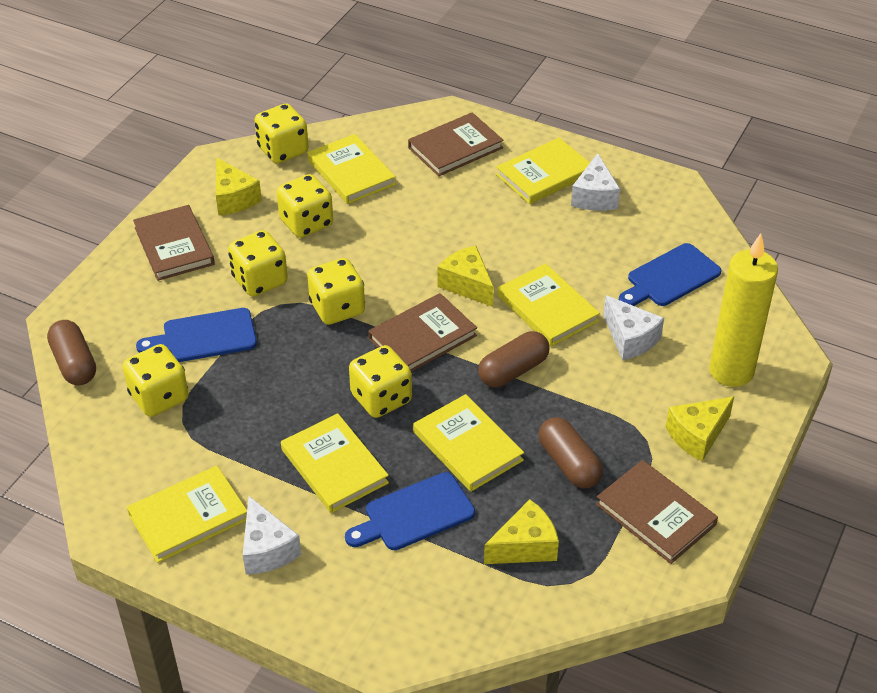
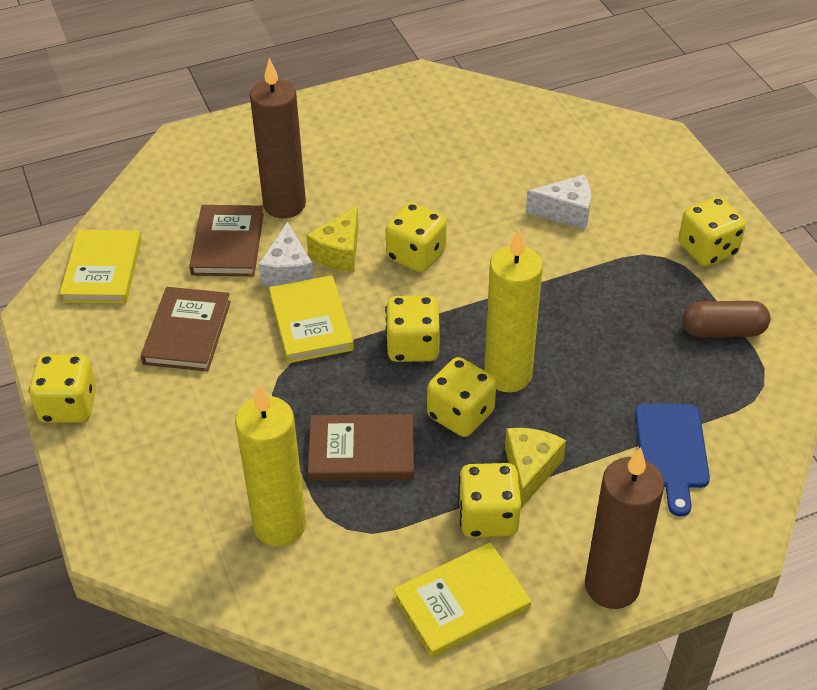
blue cutting board: [136,308,257,362] [345,472,475,550] [619,243,721,306] = 3 -> [635,403,710,517] = 1
brown book: [133,205,215,281] [368,293,477,372] [408,112,504,176] [596,460,718,564] = 4 -> [141,287,231,372] [189,205,264,276] [308,414,414,481] = 3
brown candle: none = 0 -> [250,58,306,218] [585,447,664,609] = 2
brown capsule: [47,320,96,385] [478,331,550,387] [539,417,603,488] = 3 -> [682,301,770,337] = 1
white cheese: [243,496,301,575] [571,153,620,211] [603,295,664,360] = 3 -> [258,222,314,287] [526,175,591,230] = 2
yellow book: [127,466,247,563] [281,413,389,513] [307,134,396,204] [413,394,524,492] [496,138,590,204] [497,263,600,347] = 6 -> [60,230,142,304] [269,275,354,363] [393,542,531,658] = 3
yellow candle: [709,234,778,387] = 1 -> [235,384,306,547] [484,229,543,392] = 2
yellow cheese: [216,158,262,215] [437,245,494,307] [484,499,559,564] [666,397,734,461] = 4 -> [306,206,359,272] [505,428,566,508] = 2

